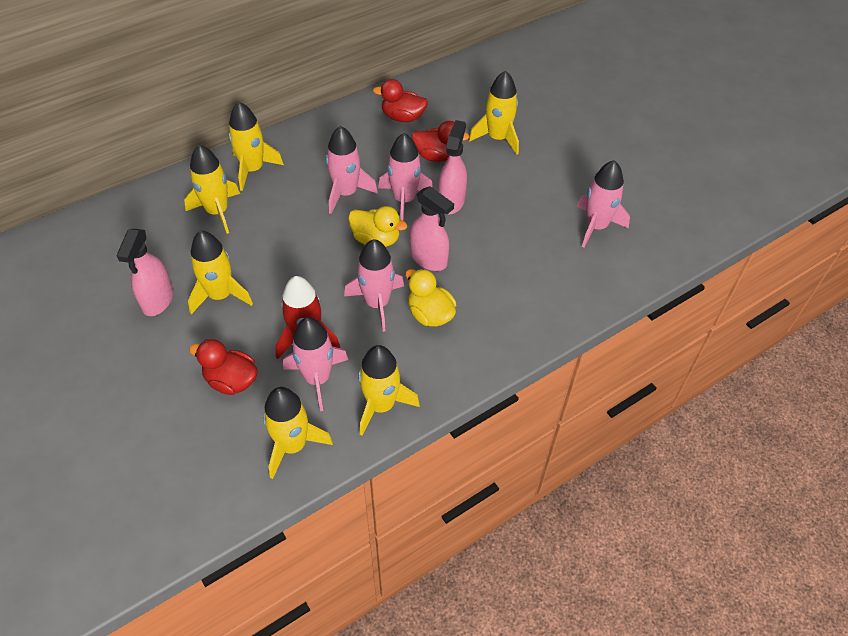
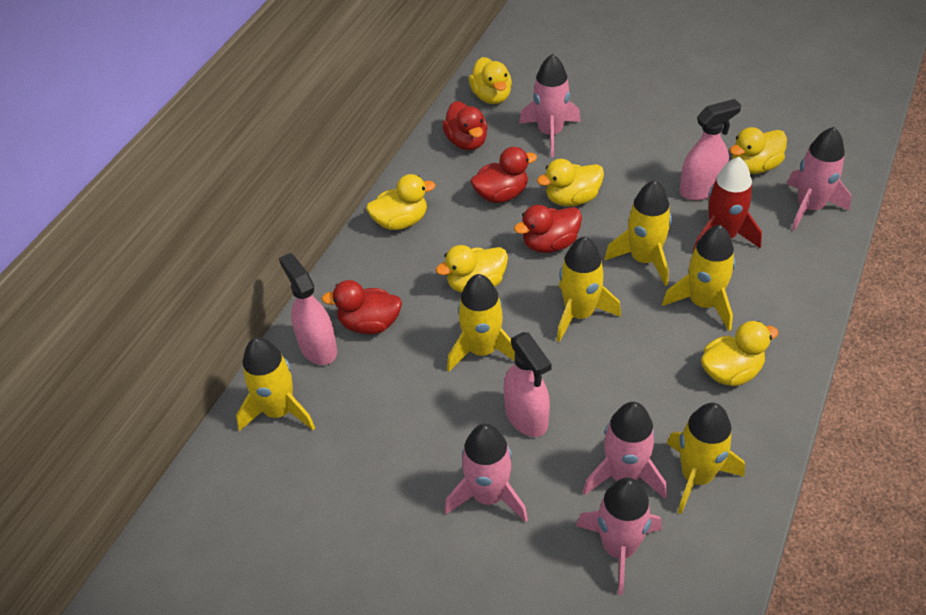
red duck: [189,339,258,395] [373,79,428,122] [412,121,469,162] = 3 -> [321,280,402,334] [442,101,488,150] [471,147,537,203] [514,205,582,253] = 4
yellow duck: [348,206,407,247] [405,269,456,327] = 2 -> [366,174,436,230] [436,245,508,293] [469,57,512,104] [537,159,604,206] [701,321,779,386] [729,127,787,174] = 6

